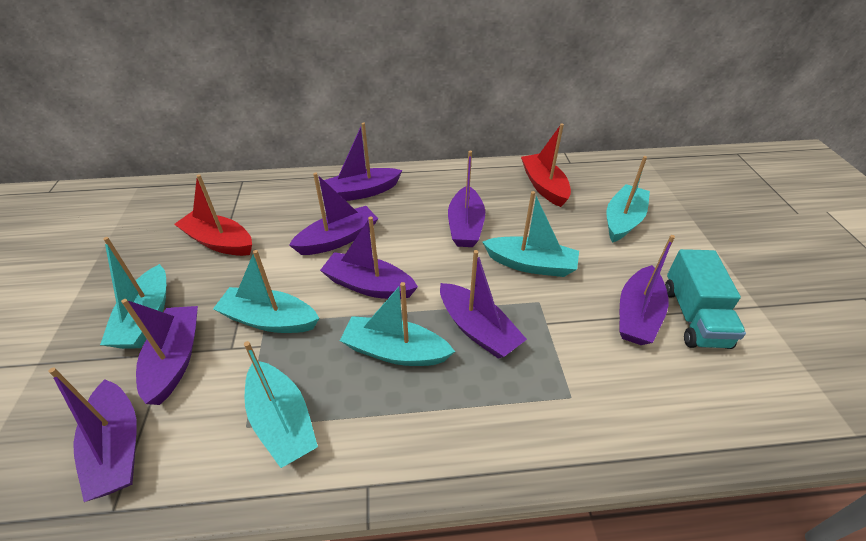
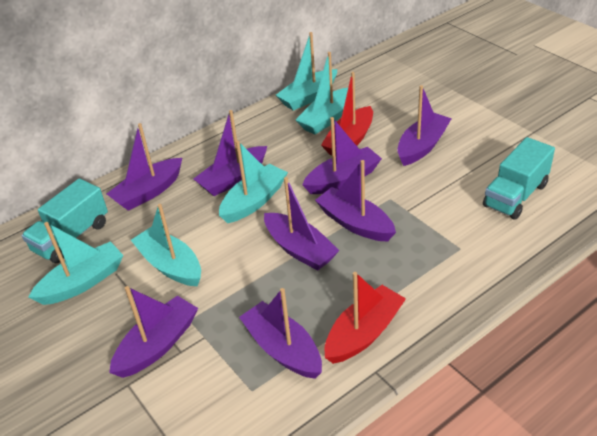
turquoise boat: [100,237,166,349] [213,250,319,333] [244,341,318,468] [340,282,455,366] [483,191,579,277] [606,156,650,243] = 6 -> [28,222,124,305] [131,204,201,286] [219,141,288,223] [276,32,337,111] [296,52,348,134] = 5
turquoise truck: [665,249,746,349] = 1 -> [21,178,108,263] [483,137,555,219] = 2

